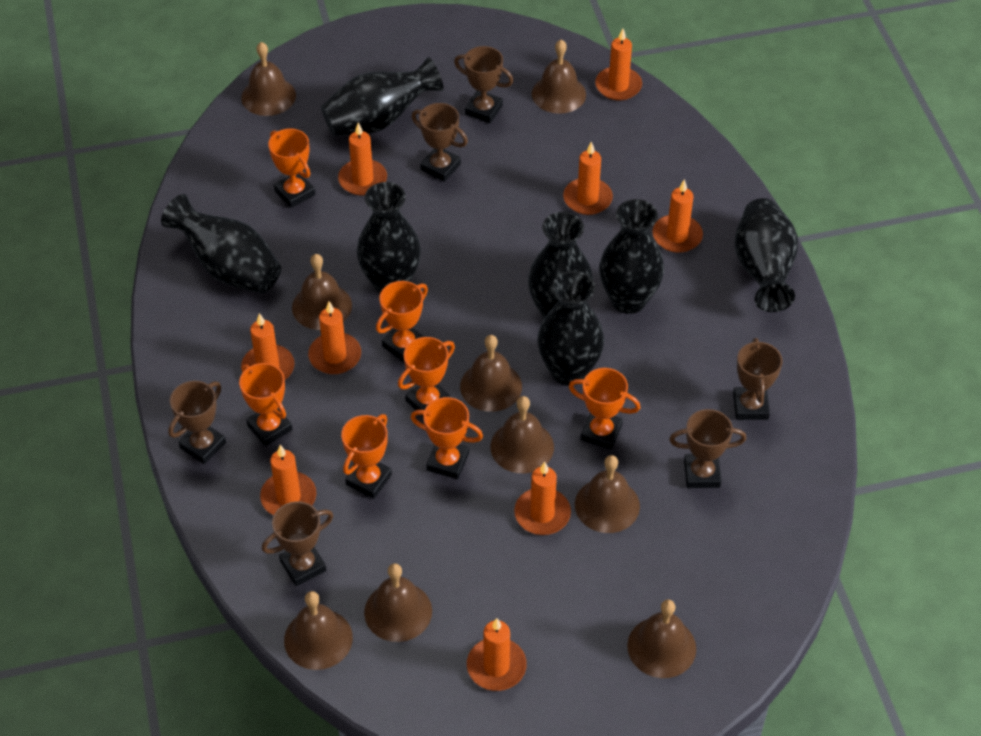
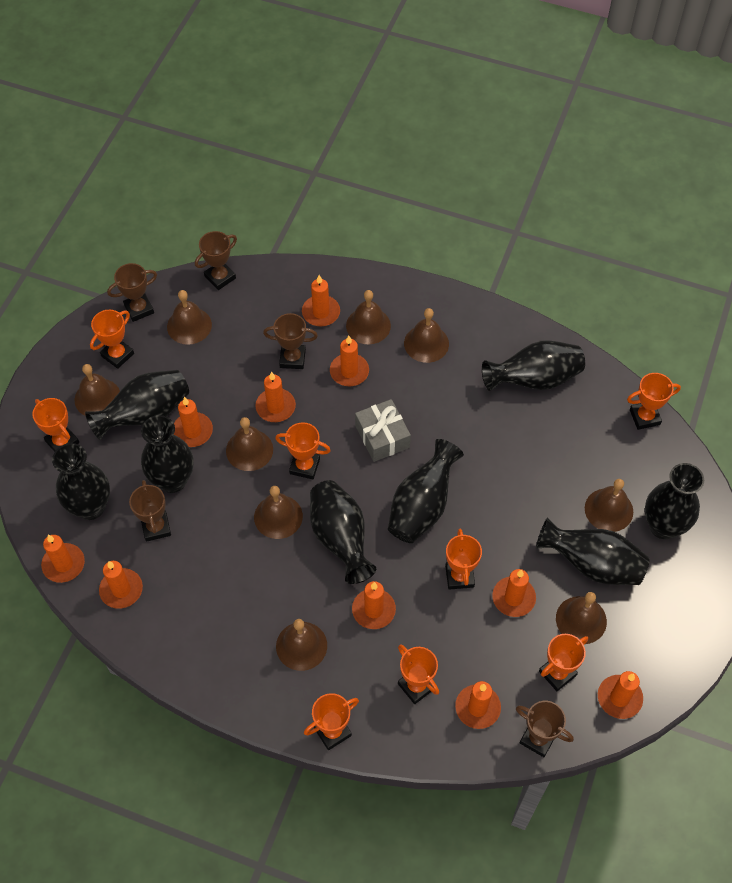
black vase: [161,194,281,294] [321,57,444,136] [357,182,421,293] [528,212,593,319] [537,271,604,386] [599,199,664,314] [735,198,798,312] = 7 -> [52,443,110,520] [85,370,189,440] [141,415,194,493] [310,480,376,584] [388,439,464,543] [482,340,585,391] [536,518,650,585] [645,463,704,539] = 8
brown trophy: [168,381,226,464] [262,501,333,586] [412,103,468,182] [454,46,513,123] [669,409,746,488] [733,338,782,420] = 6 -> [107,263,157,322] [129,480,171,542] [195,231,237,290] [263,313,318,369] [516,701,574,757] = 5
grey gift: none = 0 -> [355,399,411,462] = 1
orange candle: [241,313,295,380] [260,445,316,515] [308,301,361,374] [338,123,387,196] [467,618,527,691] [514,462,571,535] [563,141,613,215] [595,29,642,101] [653,179,703,253] = 9 -> [41,535,85,583] [99,561,143,609] [174,397,213,447] [255,372,296,422] [302,275,340,327] [330,336,369,386] [352,581,396,629] [455,681,501,729] [492,569,536,617] [598,671,643,719] = 10
orange trophy: [239,363,292,446] [268,128,315,208] [341,414,392,499] [376,281,428,363] [398,337,455,416] [410,397,483,479] [569,368,641,450] = 7 -> [32,398,79,452] [90,310,134,369] [275,422,331,479] [304,693,359,750] [398,645,439,704] [445,529,482,590] [539,634,588,691] [627,373,681,430] = 8

